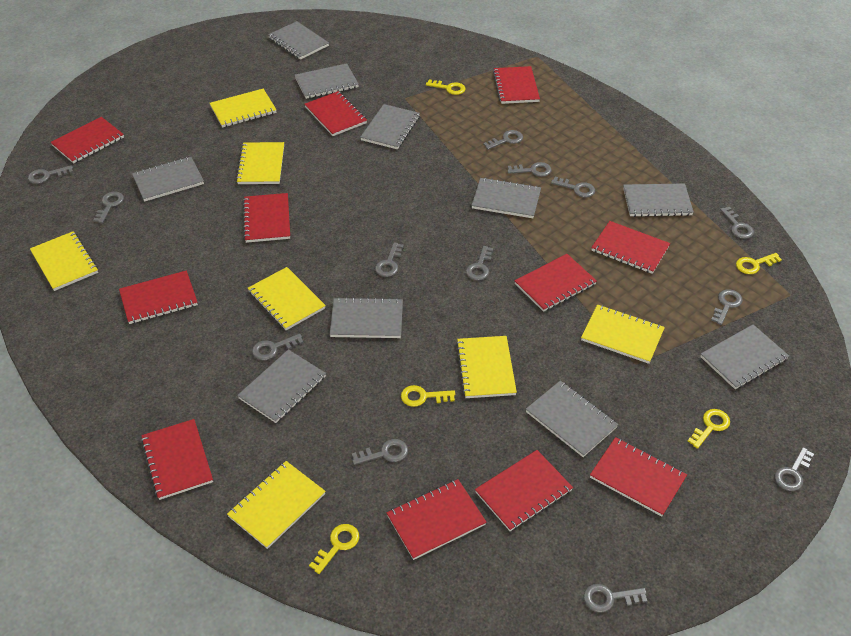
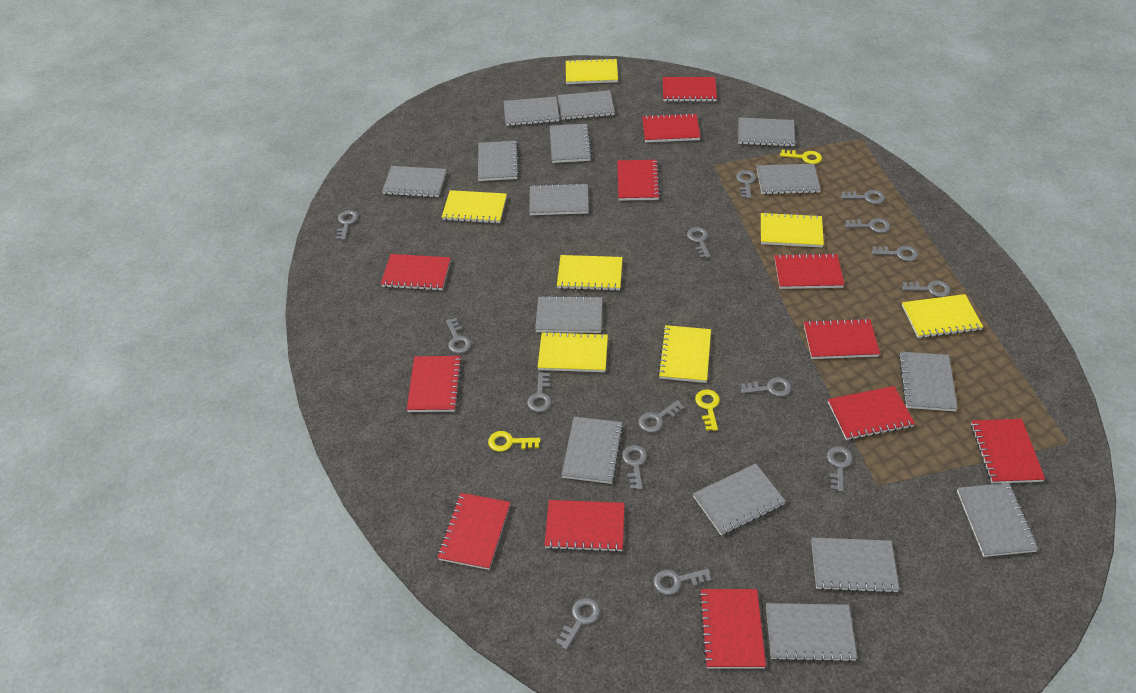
grey key: [28,165,73,184] [93,192,124,223] [252,334,304,360] [352,439,408,465] [375,242,404,277] [466,246,493,280] [483,130,523,150] [507,162,552,177] [551,177,595,197] [584,584,647,613] [711,289,743,325] [720,207,754,239] [775,447,814,491] = 13 -> [336,210,358,240] [446,318,471,354] [527,372,551,412] [556,598,600,650] [622,445,647,490] [638,400,685,433] [653,569,711,595] [687,227,711,258] [736,170,756,199] [741,377,791,397] [827,446,853,492] [841,190,885,204] [845,218,890,233] [872,246,918,261] [902,281,951,297] = 15
grey notebook: [132,157,204,202] [237,349,326,423] [268,21,329,60] [295,63,359,99] [330,297,403,338] [360,104,420,149] [471,177,541,218] [526,380,618,457] [623,183,694,217] [700,324,789,389] = 10 -> [382,166,447,197] [478,141,519,181] [504,97,560,126] [529,183,589,215] [535,296,602,333] [550,124,592,163] [558,90,615,120] [562,417,623,484] [693,463,786,535] [738,118,795,146] [757,164,821,194] [766,603,857,662] [811,538,899,593] [899,352,958,411] [957,483,1038,557] = 15
red notebook: [50,117,124,164] [119,270,198,324] [141,419,213,500] [243,193,290,243] [305,91,367,136] [387,479,487,560] [475,450,573,531] [493,66,540,104] [514,254,597,312] [590,437,687,517] [591,221,670,274] = 11 -> [381,254,451,291] [407,356,462,412] [437,493,510,570] [544,500,625,552] [617,160,660,201] [642,113,701,142] [663,77,717,102] [699,589,766,669] [774,253,845,289] [804,318,880,359] [828,386,915,440] [971,419,1045,484] = 12
yellow key: [309,524,359,574] [401,385,455,407] [426,79,466,95] [687,409,730,449] [736,253,782,274] = 5 -> [488,431,540,452] [695,389,720,431] [780,150,822,164] = 3

